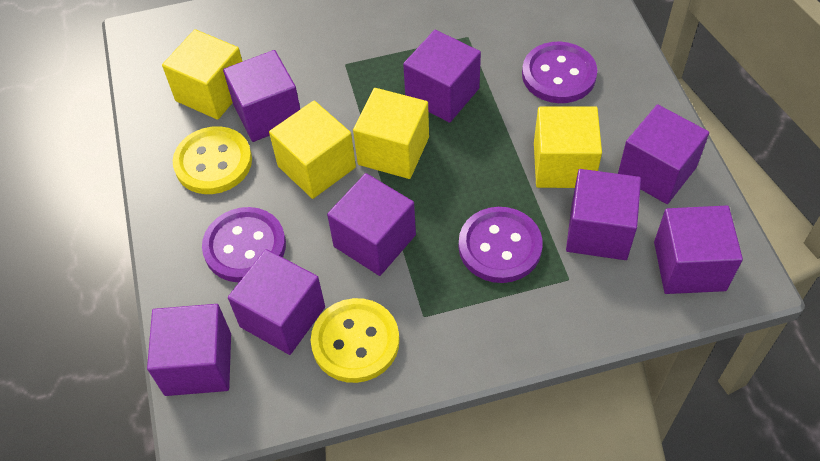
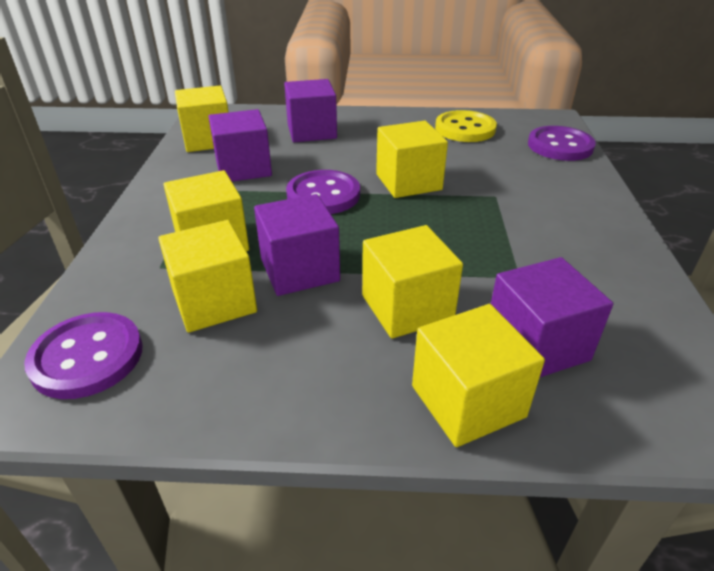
purple cube: [147,304,231,396] [223,50,300,142] [228,249,325,355] [327,173,416,276] [403,30,481,123] [566,169,641,260] [618,104,709,204] [654,206,743,294] = 8 -> [208,109,272,182] [254,194,340,296] [284,79,337,142] [491,257,613,377] = 4
yellow button: [173,126,252,194] [311,298,399,383] = 2 -> [435,110,497,142] = 1
yellow cube: [162,29,243,120] [269,101,356,199] [353,88,429,179] [534,107,602,188] = 4 -> [158,220,257,333] [163,170,249,251] [175,86,229,152] [362,225,463,339] [376,121,448,198] [412,304,545,447] = 6

